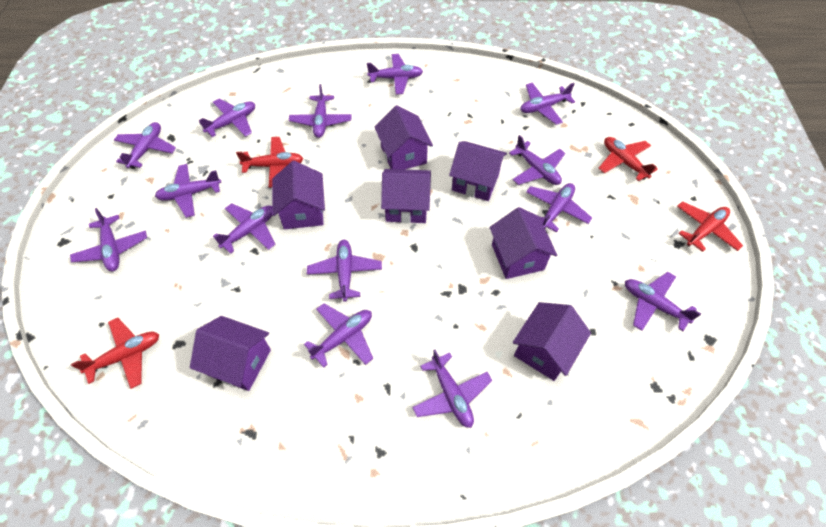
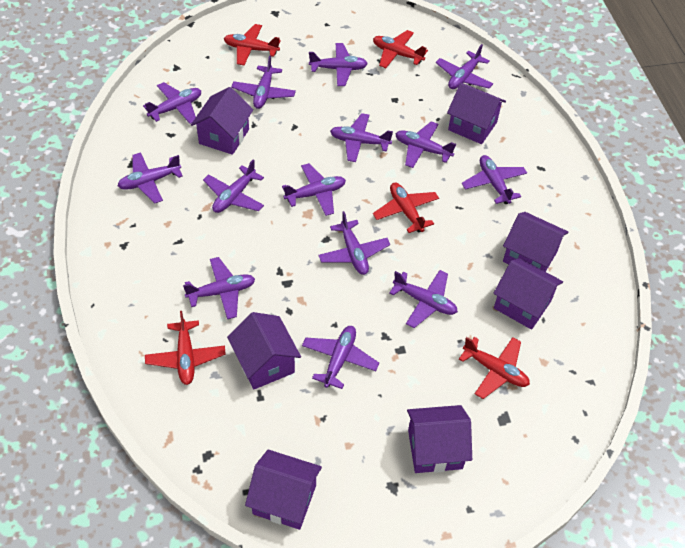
red plane: [71,317,159,389] [236,137,303,188] [599,137,658,181] [677,201,743,252] = 4 -> [145,311,226,385] [224,24,281,65] [373,30,428,68] [373,183,439,233] [459,337,530,399] = 5

